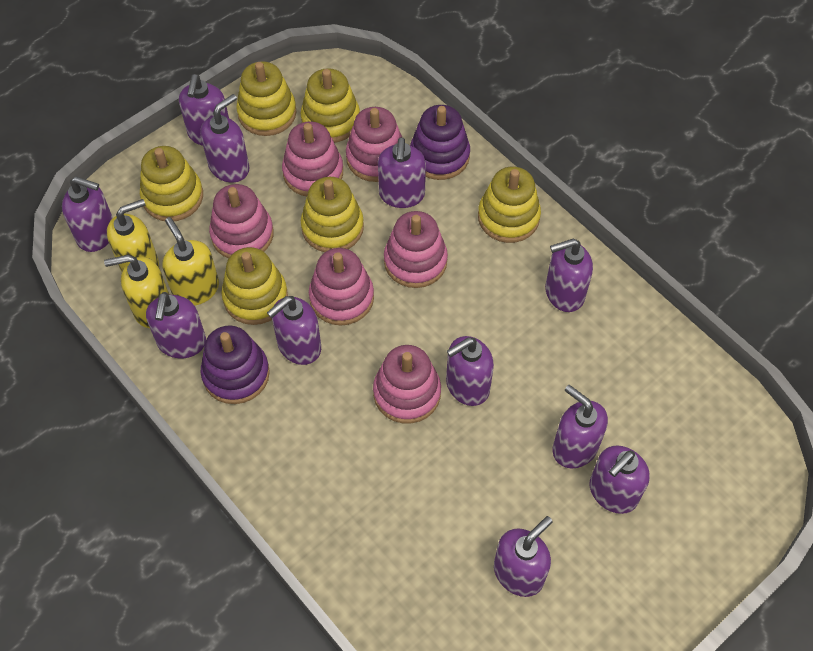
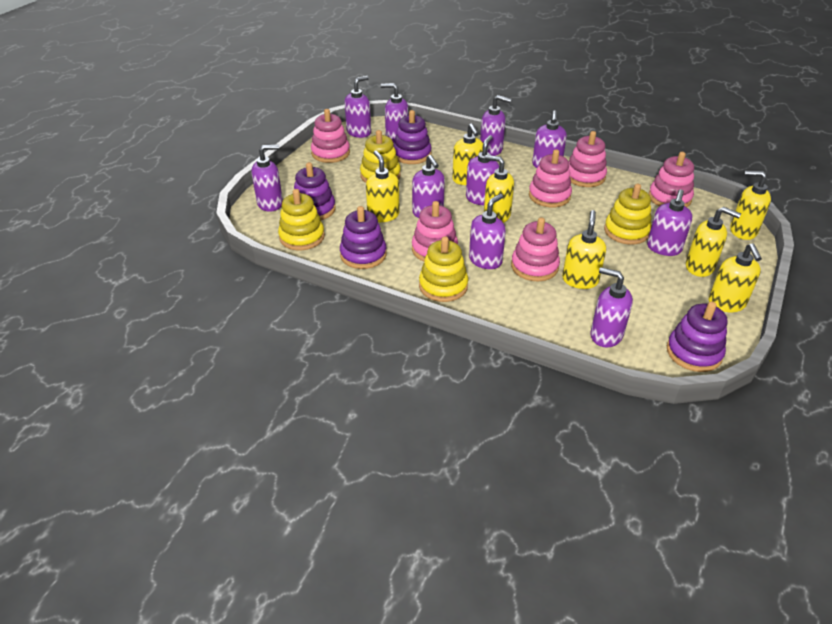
purple soap dispenser: [62,177,113,252] [146,292,206,358] [179,74,229,146] [200,94,250,183] [267,296,321,365] [378,137,426,208] [446,336,494,406] [494,516,553,597] [545,238,593,312] [552,385,608,468] [589,445,650,514] = 11 -> [251,145,283,212] [344,76,371,138] [381,83,408,143] [412,155,445,218] [466,135,499,205] [469,194,506,269] [480,95,511,156] [532,110,567,168] [590,267,633,347] [647,189,692,256] = 10
purple stacking toy: [201,326,270,404] [410,105,470,180] = 2 -> [294,162,336,220] [340,206,387,269] [393,110,432,164] [667,301,727,372] = 4
yellow soap dispenser: [104,255,169,328] [107,199,159,272] [162,217,219,306] = 3 -> [366,150,400,222] [452,124,483,185] [484,155,514,223] [562,210,606,289] [686,207,741,277] [709,243,762,312] [730,171,771,240] = 7
yellow stacking toy: [140,146,203,221] [221,247,288,325] [236,62,296,136] [301,68,360,143] [301,177,364,252] [478,167,541,243] = 6 -> [278,189,325,250] [360,130,401,183] [419,236,468,302] [604,184,652,245] = 4

